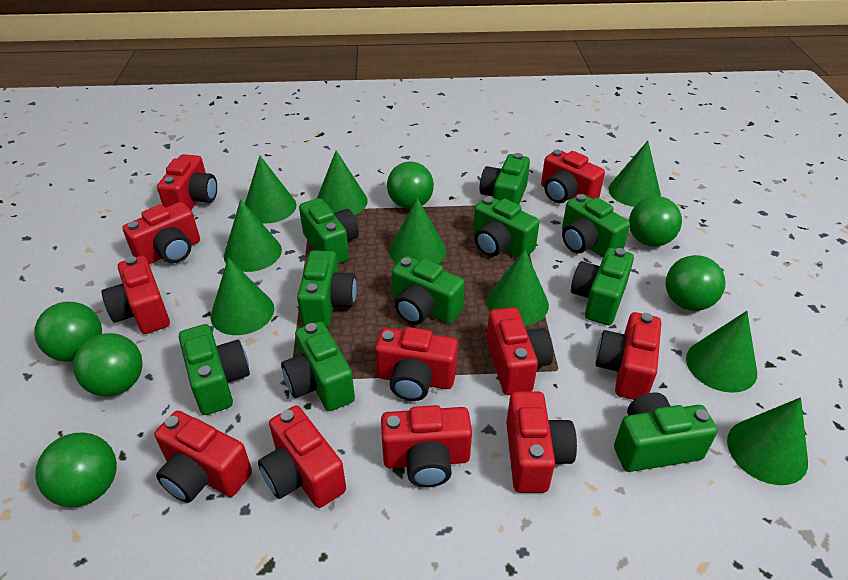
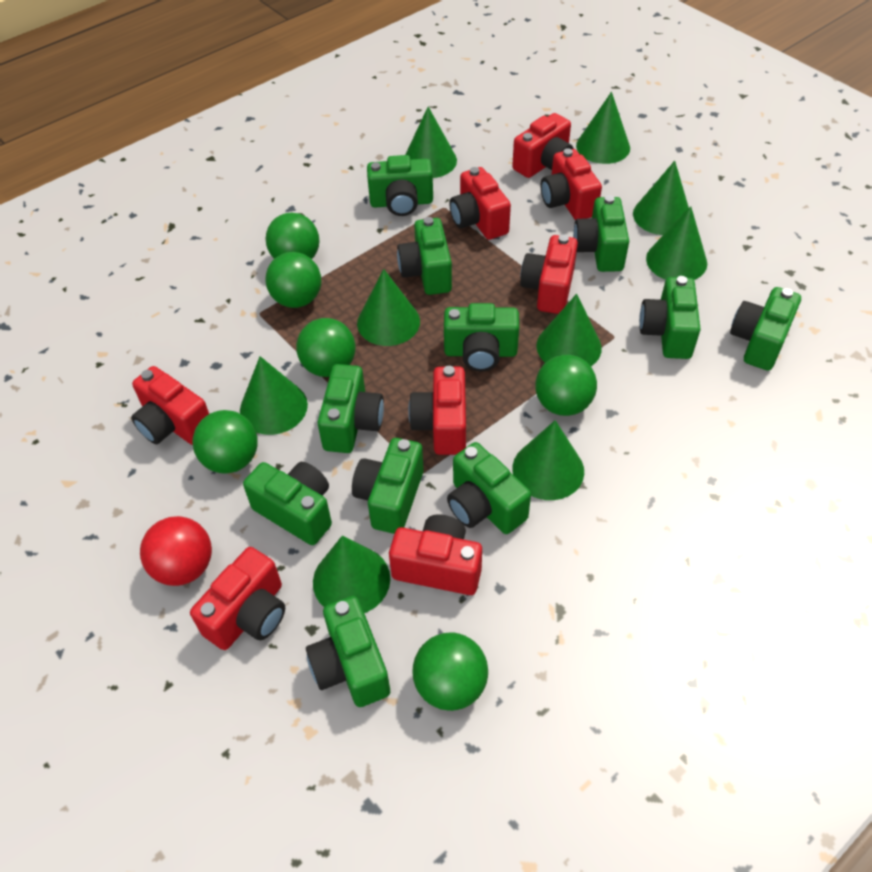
green camera: [179,324,250,415] [281,321,355,411] [297,250,357,327] [299,198,359,264] [392,256,465,325] [473,196,540,258] [480,153,530,205] [562,194,630,258] [571,248,634,325] [614,392,718,472] = 10 -> [243,462,332,545] [306,596,390,707] [318,364,384,453] [352,438,424,534] [367,155,433,216] [397,217,452,295] [444,303,519,371] [447,442,531,534] [573,195,629,272] [639,276,701,359] [730,287,801,371] = 11
red ball: none = 0 -> [140,516,212,586] = 1
red camera: [101,256,170,334] [122,202,200,264] [154,411,252,503] [157,154,217,210] [258,406,346,508] [375,327,458,401] [381,405,472,487] [487,307,553,395] [506,391,577,493] [541,149,605,203] [596,312,661,400] = 11 -> [131,366,209,445] [190,547,285,650] [389,515,482,595] [408,366,466,455] [449,167,511,240] [512,113,574,178] [520,234,578,314] [541,148,602,220] = 8

